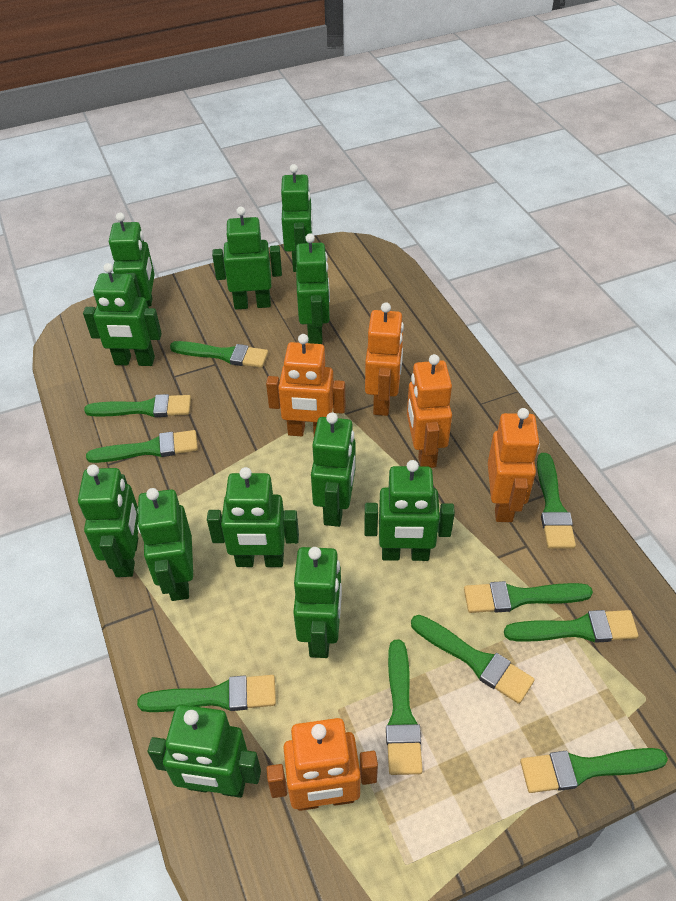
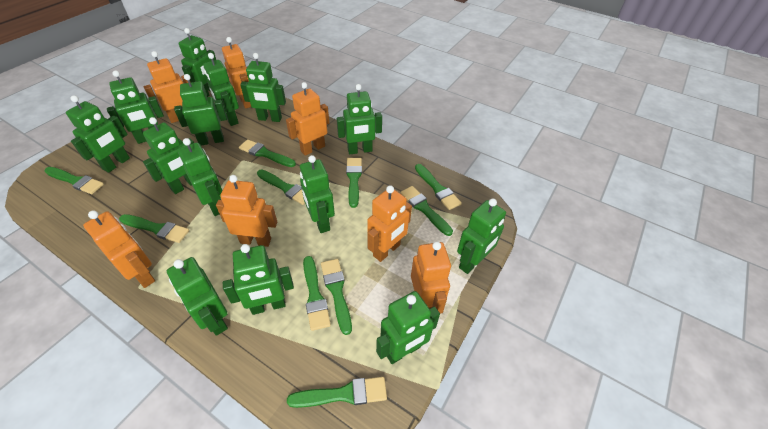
green robot: [78,465,138,577] [83,263,162,366] [109,212,155,308] [137,488,193,601] [148,705,261,798] [207,467,299,567] [212,206,282,309] [281,164,313,272] [293,547,342,658] [296,233,330,344] [311,412,355,527] [364,460,455,561] = 12 -> [66,95,130,173] [107,70,164,144] [143,117,194,194] [167,257,228,336] [174,74,227,145] [178,138,223,216] [179,28,216,97] [203,53,239,126] [223,244,294,315] [240,53,286,122] [300,155,335,233] [337,84,382,154] [376,291,440,364] [457,198,506,274] = 14
orange robot: [266,334,345,436] [266,718,378,811] [365,302,404,416] [407,354,452,468] [488,408,540,522] = 5 -> [83,210,155,288] [144,51,191,123] [216,175,277,247] [222,37,251,109] [286,82,329,156] [367,185,412,262] [411,241,451,314] = 7

